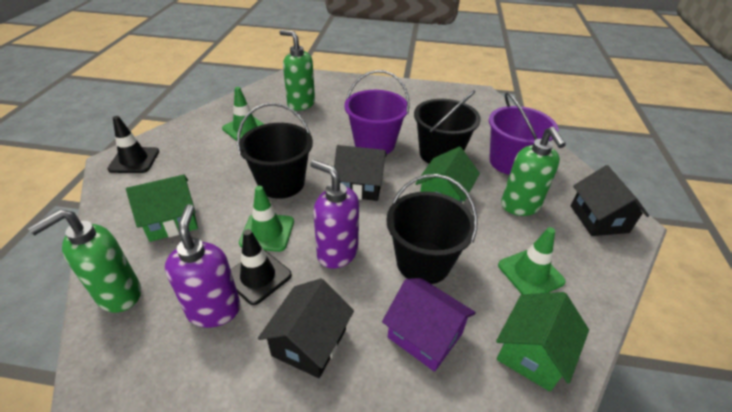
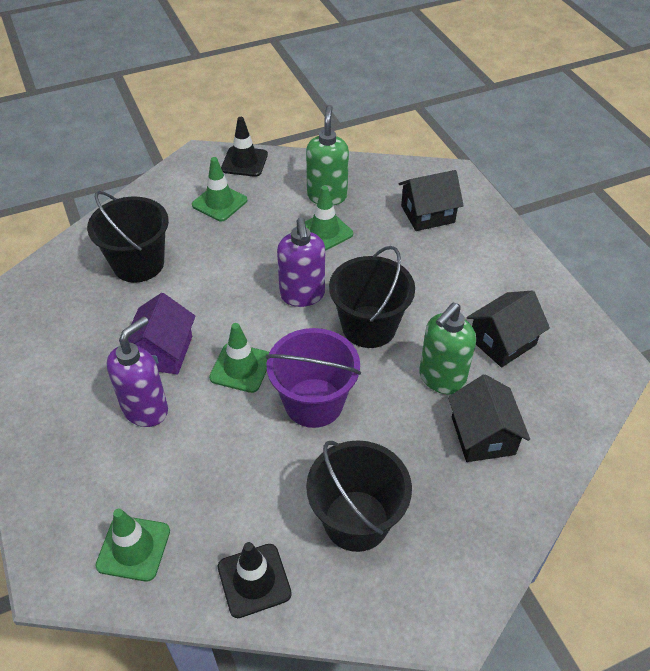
green house: [126,175,198,242] [415,147,480,204] [496,292,589,391] = 3 -> none = 0
green soap dispenser: [28,209,141,313] [279,30,315,111] [501,127,566,216] = 3 -> [306,105,349,205] [419,303,476,394] = 2
green traffic cone: [222,87,264,141] [239,186,294,252] [498,227,566,294] = 3 -> [95,508,170,582] [192,157,247,221] [209,323,270,393] [305,186,353,251] = 4
purple bucket: [344,70,410,154] [489,92,558,175] = 2 -> [265,328,361,428] = 1

